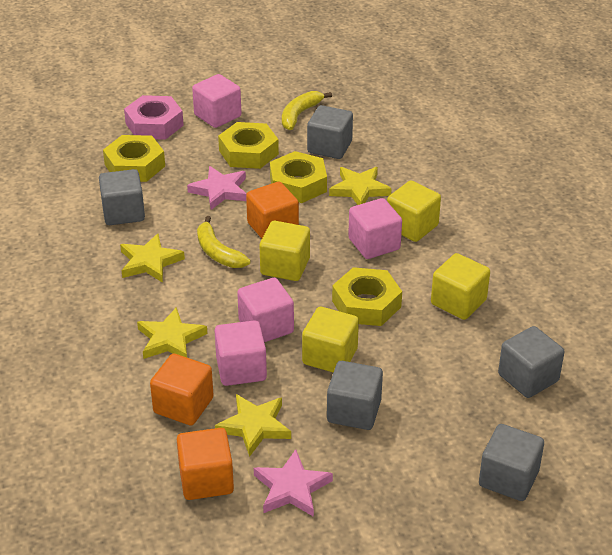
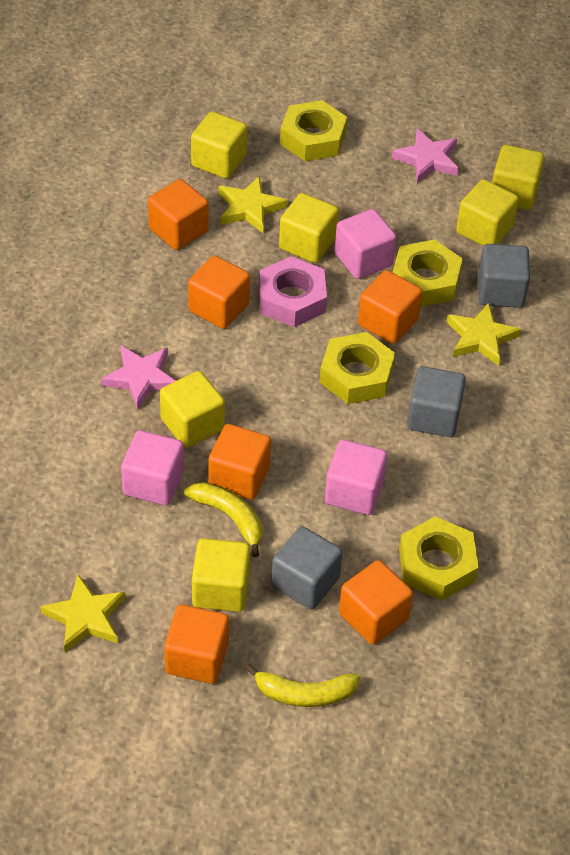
grey cube: [99,169,145,225] [307,105,353,159] [327,361,383,430] [479,424,544,501] [498,326,564,398] = 5 -> [271,526,342,610] [407,366,466,437] [478,244,530,308] = 3
orange cube: [150,354,213,425] [177,428,234,500] [246,182,299,239] = 3 -> [148,179,209,250] [164,604,229,684] [188,255,250,329] [208,424,271,500] [339,560,413,645] [358,270,422,344] = 6
pink cube: [192,74,241,128] [215,320,267,386] [237,278,294,342] [348,198,402,259] = 4 -> [121,430,184,506] [325,440,387,515] [335,209,396,279] = 3
yellow cube: [260,221,310,281] [302,307,359,372] [387,180,441,242] [431,253,490,320] = 4 -> [160,371,225,448] [191,111,247,179] [192,538,250,612] [279,193,339,263] [456,179,519,246] [492,145,544,210] = 6
yellow star: [120,234,185,283] [137,307,207,359] [215,394,291,457] [329,167,391,205] = 4 -> [40,575,125,652] [219,176,287,233] [446,303,521,366] = 3

